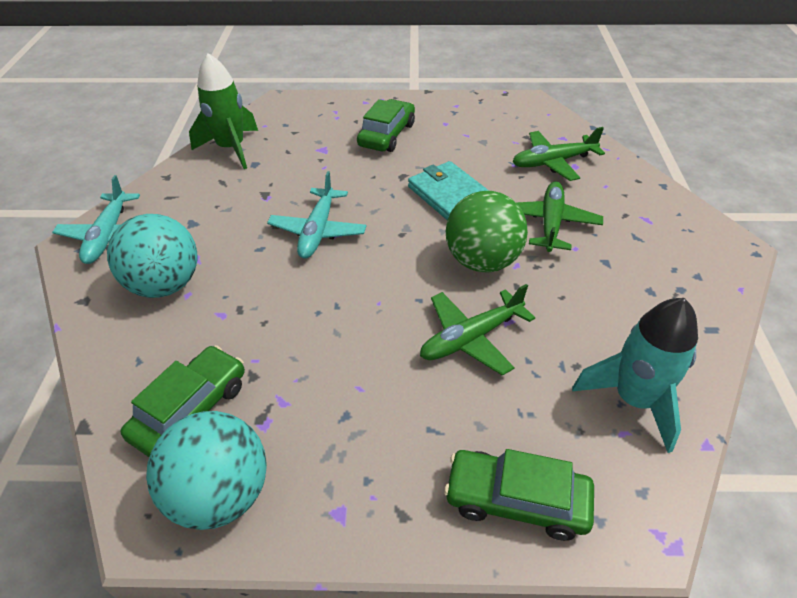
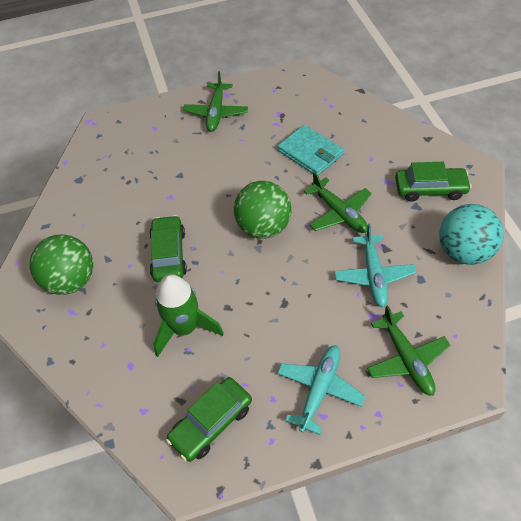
green ball: [446,191,528,272] = 1 -> [30,234,93,295] [234,181,291,239] = 2
turquoise ball: [107,214,197,298] [146,411,267,530] = 2 -> [439,204,504,265] = 1
turquoise rocket: [572,298,698,453] = 1 -> none = 0

